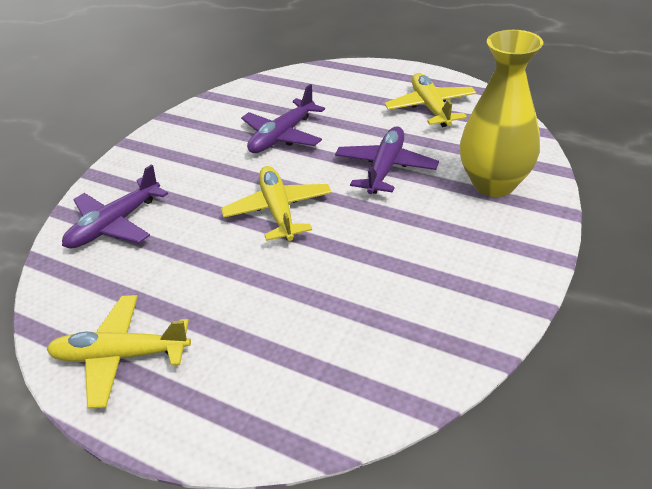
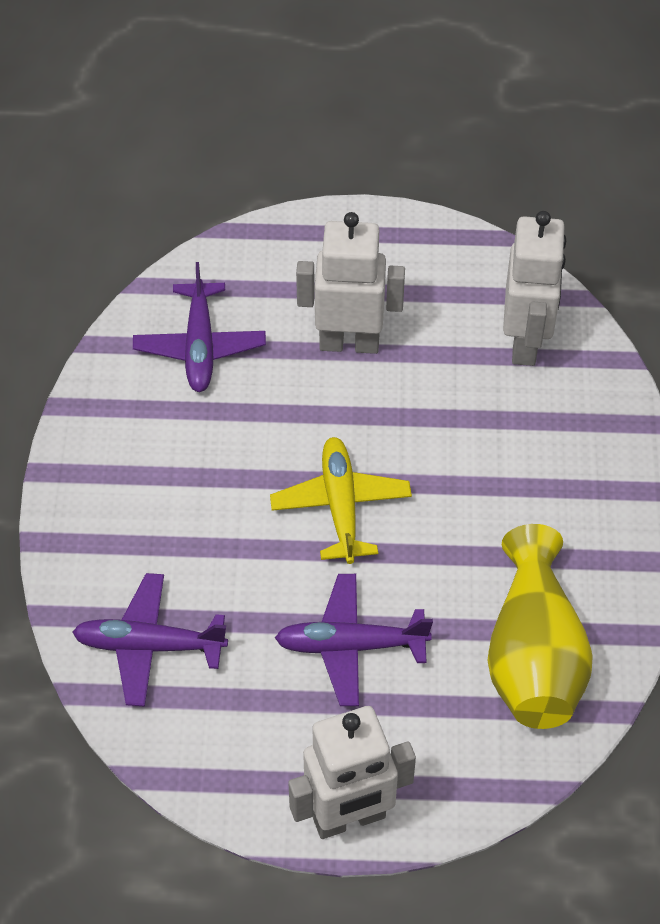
white robot: none = 0 -> [288,706,416,839] [296,212,405,354] [503,211,566,366] = 3
yellow plane: [47,295,191,409] [221,166,332,241] [385,73,477,127] = 3 -> [270,437,412,564] = 1

